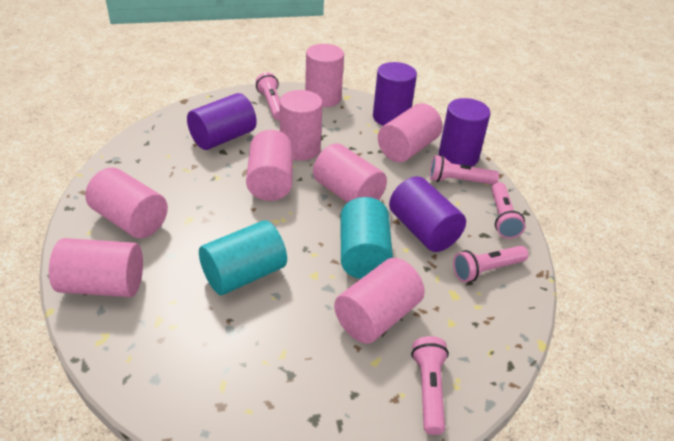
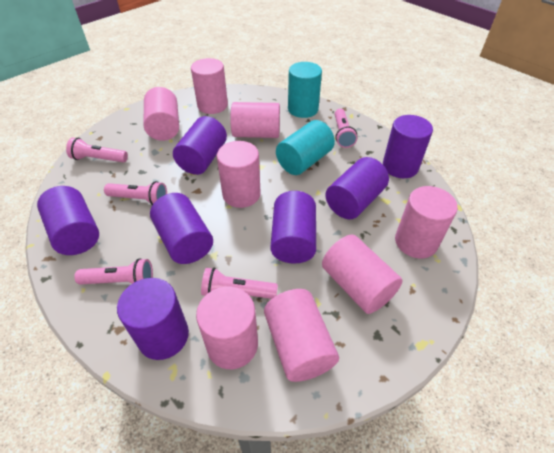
purple cylinder: [187,93,257,150] [373,62,417,126] [389,176,466,252] [439,98,490,167] = 4 -> [37,186,99,255] [117,278,189,360] [150,193,213,264] [173,116,227,175] [270,191,316,264] [325,157,389,219] [383,115,433,178] = 7

